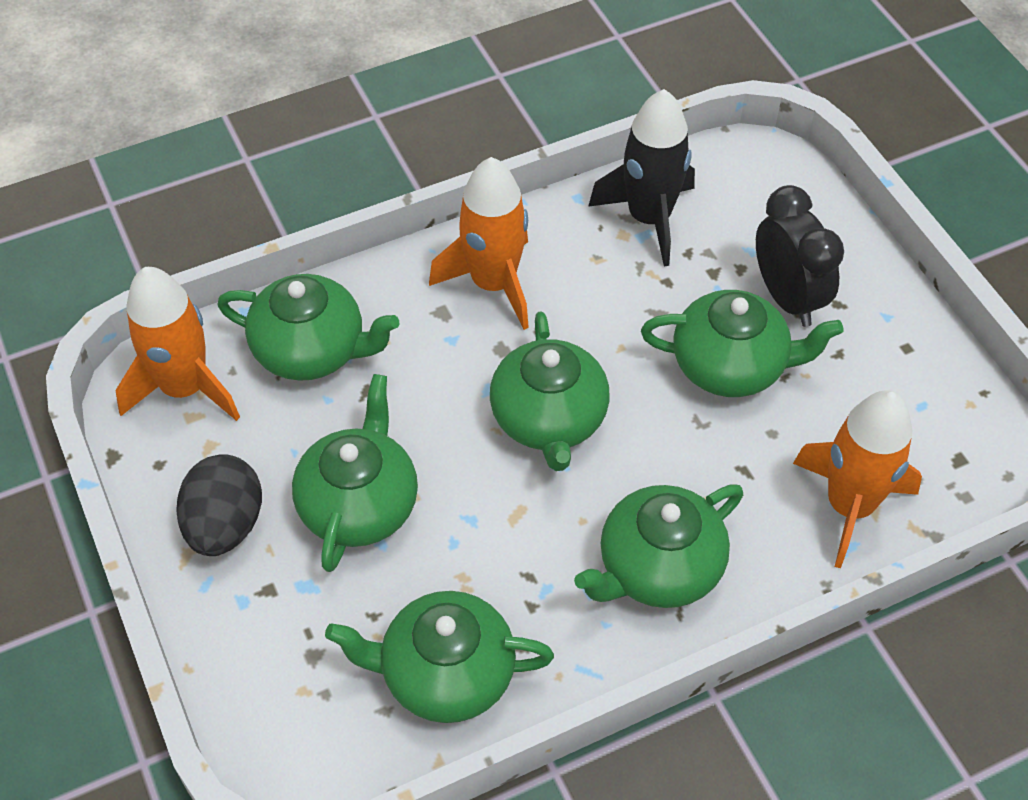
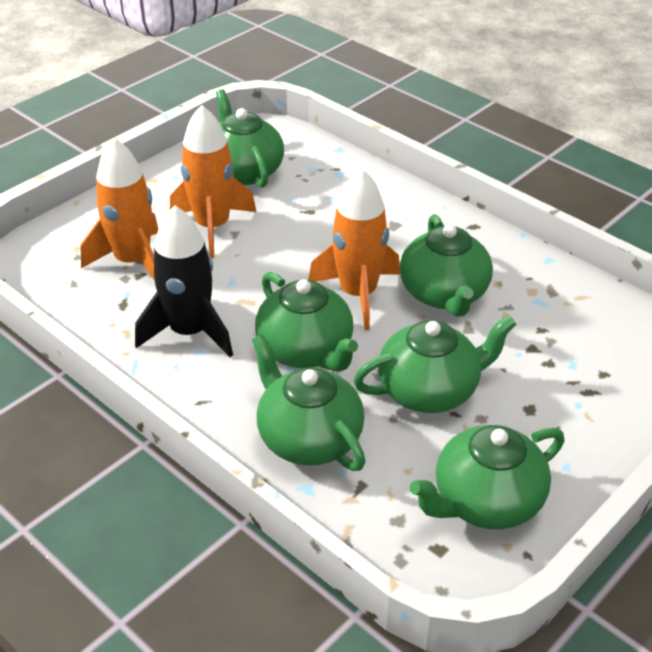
black clock: [756,185,844,327] = 1 -> none = 0
black egg: [176,454,262,556] = 1 -> none = 0

